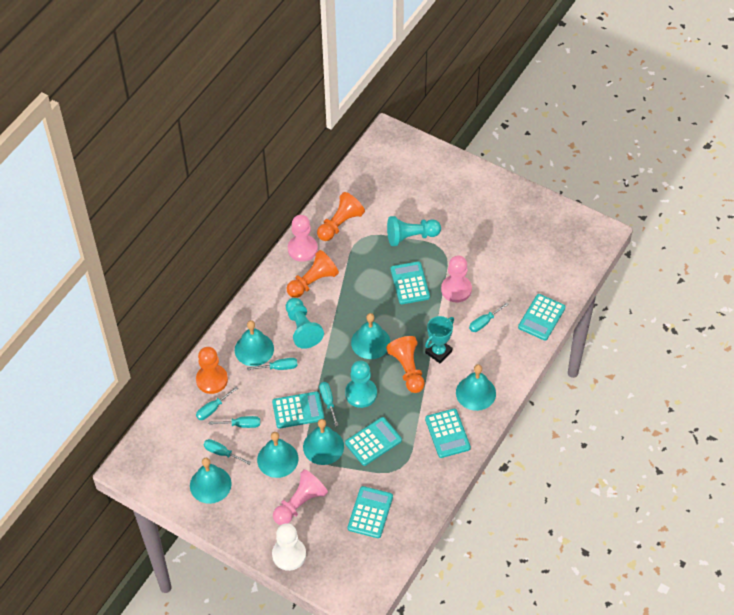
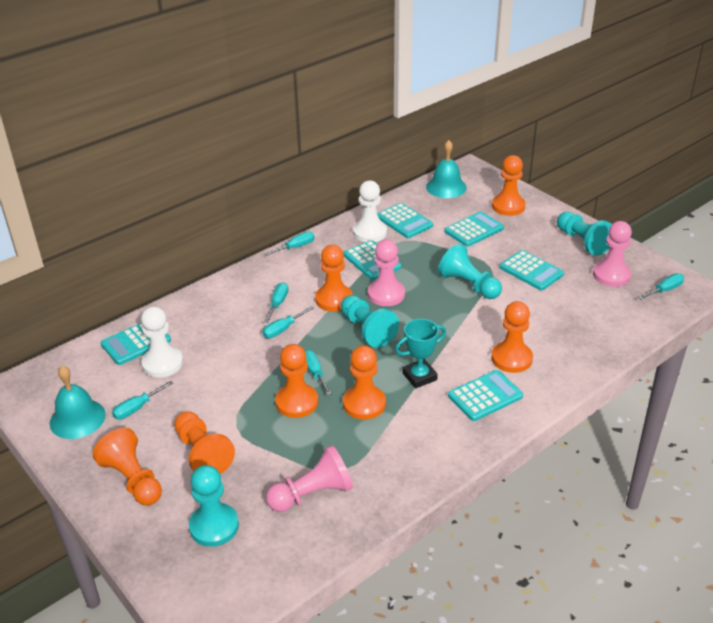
orange pawn: [196,347,228,394] [286,250,339,298] [317,192,365,241] [386,336,425,393] = 4 -> [93,428,162,506] [174,411,235,474] [275,344,318,418] [315,245,353,312] [343,345,386,420] [491,301,533,373] [492,155,526,216] = 7
turquoise bell: [190,458,232,504] [235,320,274,366] [257,432,298,478] [303,419,344,465] [351,313,390,359] [456,364,496,411] = 6 -> [50,366,106,439] [426,140,467,198] = 2
turquoise pawn: [286,298,324,349] [345,361,377,408] [387,216,441,246] = 3 -> [189,465,239,547] [341,295,399,348] [438,244,502,299] [557,212,612,256] = 4
white pawn: [272,523,306,571] = 1 -> [141,306,183,378] [353,180,387,242] = 2

